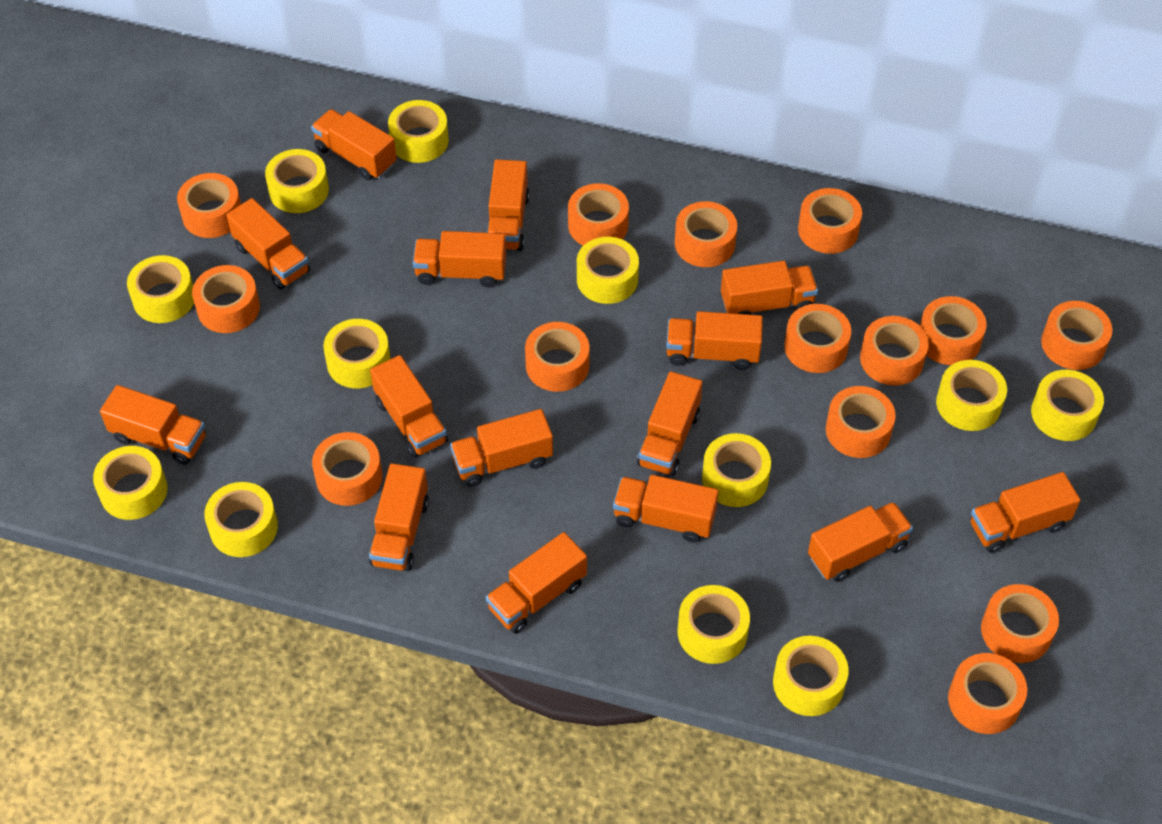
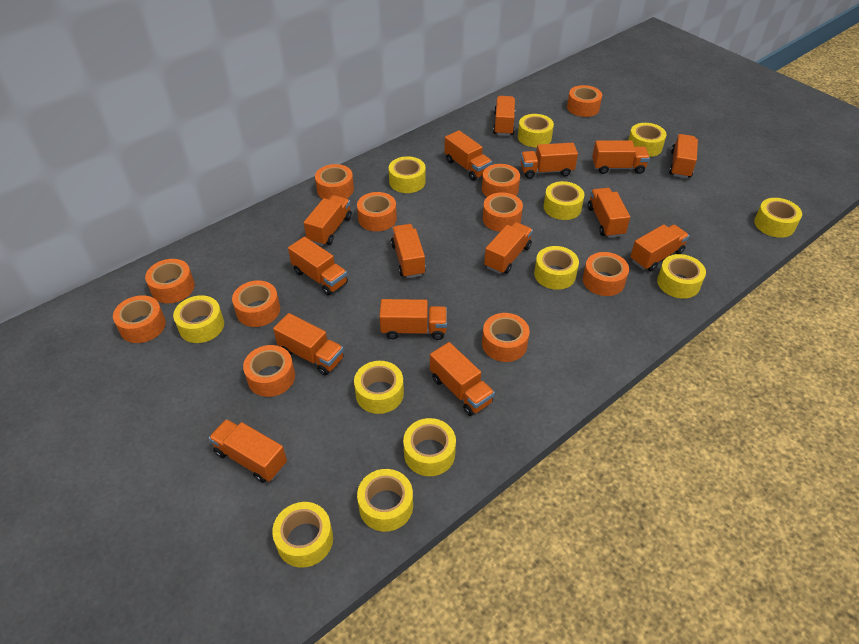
orange tape: [177,173,241,238] [192,265,260,333] [312,432,382,506] [525,322,589,392] [568,183,629,246] [675,201,737,267] [784,304,851,373] [798,188,862,254] [826,386,896,458] [860,316,929,386] [920,296,987,365] [948,653,1027,734] [981,584,1059,663] [1041,301,1112,370] = 14 -> [113,295,166,343] [145,259,195,303] [232,280,280,327] [243,345,295,397] [315,164,354,199] [357,192,397,231] [482,164,520,197] [482,313,530,362] [483,192,523,232] [567,85,602,117] [583,252,629,296] = 11

